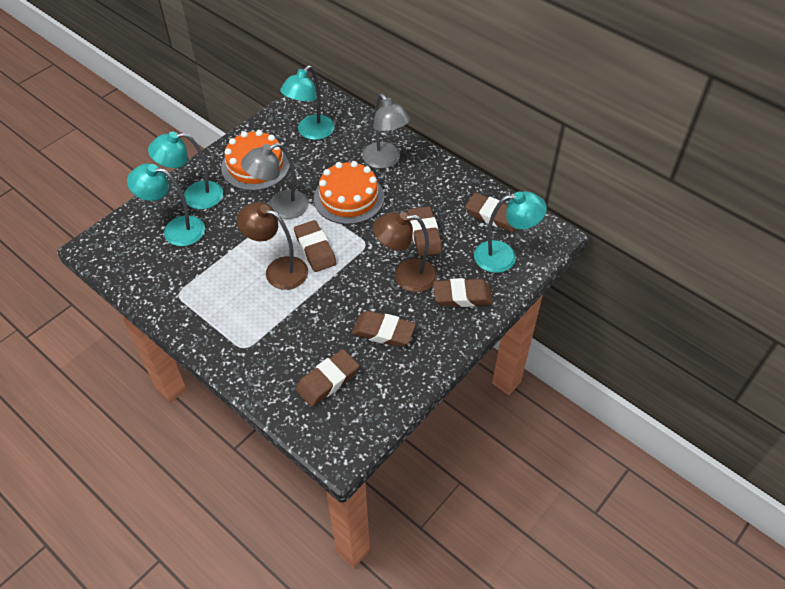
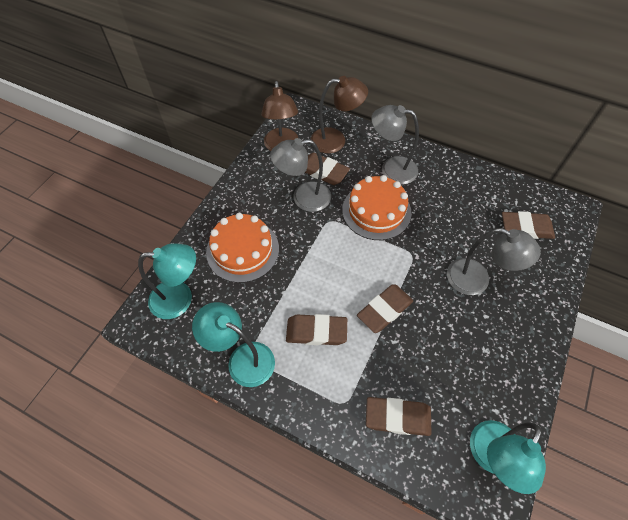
brown eraser: [294,220,337,272] [295,349,359,407] [352,311,416,347] [408,206,442,257] [433,278,493,307] [465,193,516,232] = 6 -> [286,314,347,345] [305,153,350,185] [357,284,413,333] [366,397,431,436] [502,211,555,239] = 5
grey lamp: [241,143,309,219] [362,94,410,169] = 2 -> [270,138,331,212] [371,105,419,185] [447,228,541,295] = 3
turquoise lamp: [127,164,205,246] [148,132,223,209] [280,65,335,140] [474,191,547,273] = 4 -> [138,243,196,319] [192,302,275,387] [470,420,546,494] = 3

